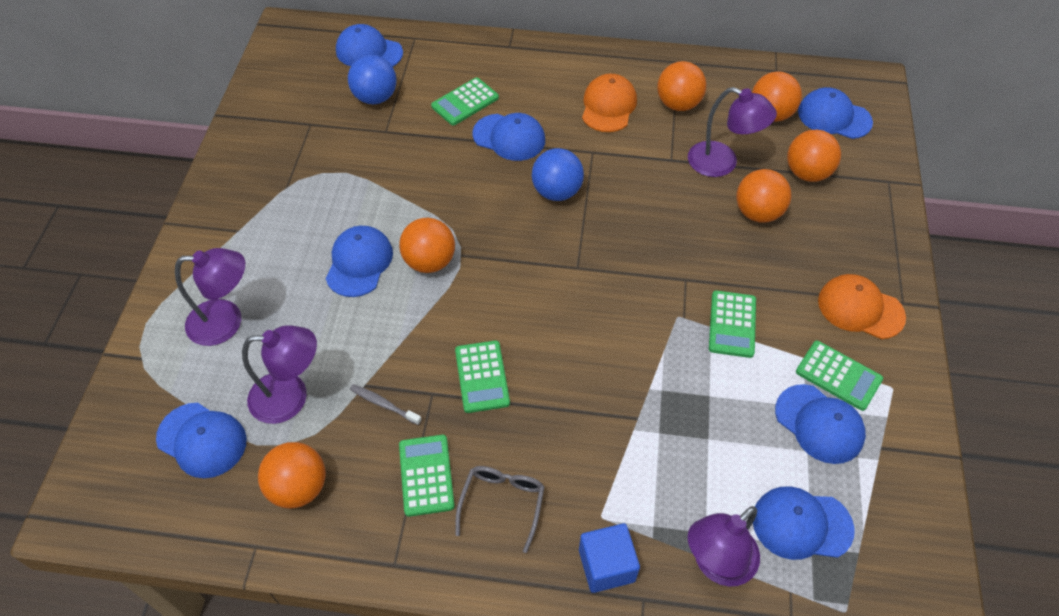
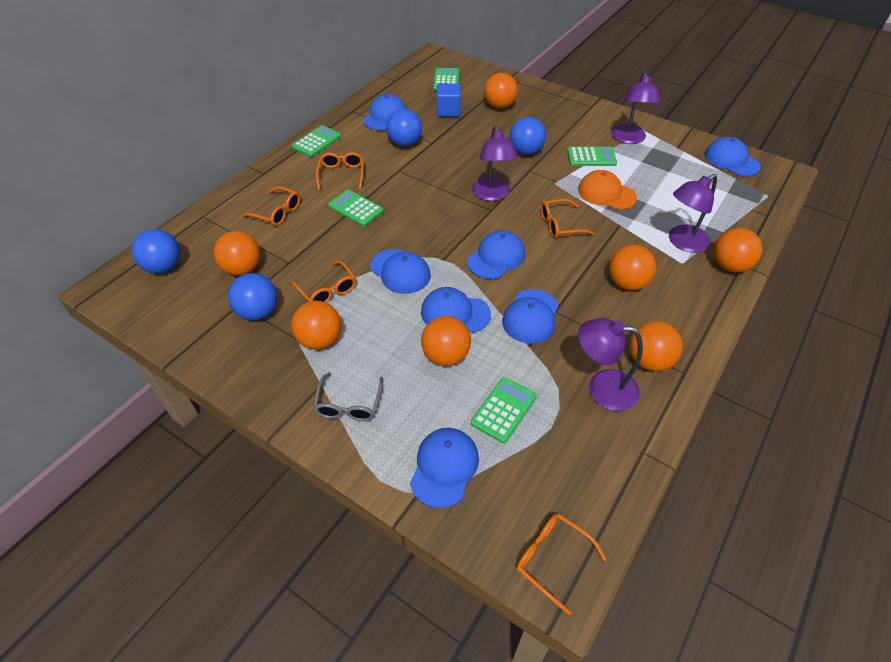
blue ball: [348,55,396,104] [532,148,584,201] = 2 -> [132,229,180,273] [228,273,277,320] [386,109,422,147] [509,117,546,155] = 4
grey toothbrush: [350,384,422,425] = 1 -> none = 0
orange ball: [258,442,326,509] [399,218,455,273] [657,61,706,111] [736,169,791,223] [752,71,802,122] [787,130,841,182] = 6 -> [214,231,260,275] [291,301,341,350] [421,316,471,366] [484,73,518,109] [609,245,656,290] [629,321,683,371] [714,228,763,272] = 7
orange cap: [582,74,637,132] [818,274,906,339] = 2 -> [578,170,637,210] = 1
orange glasses: none = 0 -> [242,186,300,226] [291,261,356,303] [316,152,364,190] [516,513,607,615] [541,199,595,238] = 5

